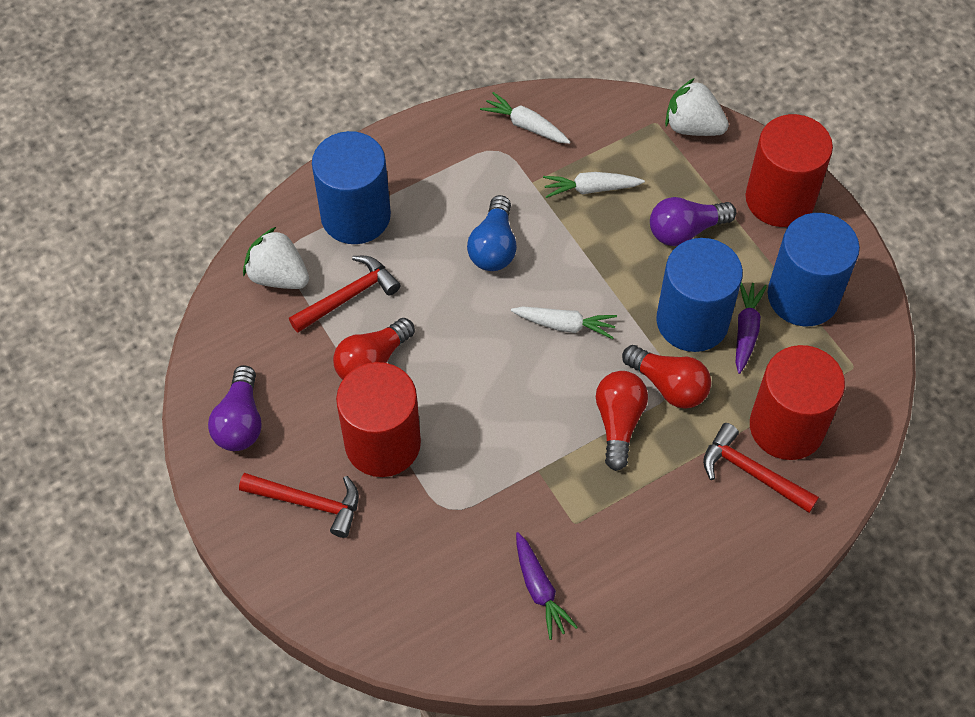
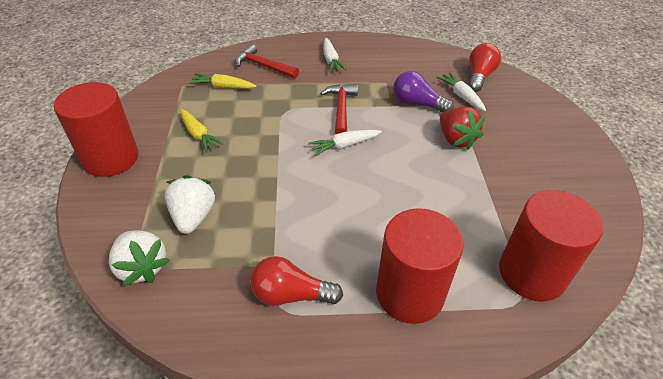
blue cylinder: [312,131,391,244] [656,238,743,352] [768,213,860,326] = 3 -> none = 0
blue light bulb: [467,195,517,271] = 1 -> none = 0
purple carrot: [516,532,578,640] [736,282,767,374] = 2 -> none = 0
purple light bulb: [208,365,262,451] [650,197,736,246] = 2 -> [393,71,453,112] = 1
red hammer: [239,473,359,538] [289,256,401,333] [703,423,819,513] = 3 -> [235,44,299,78] [320,84,358,134] = 2
red light bulb: [333,318,415,380] [596,371,648,471] [622,345,711,409] = 3 -> [250,256,343,306] [468,43,501,92] = 2
red strawberry: none = 0 -> [440,107,485,150] = 1
yellow carrot: none = 0 -> [180,109,224,153] [189,73,256,89] = 2

